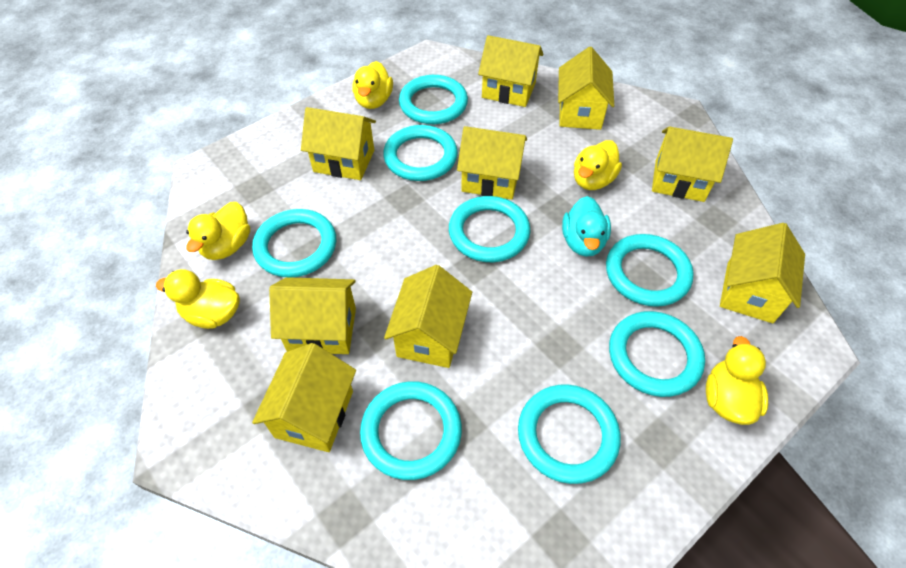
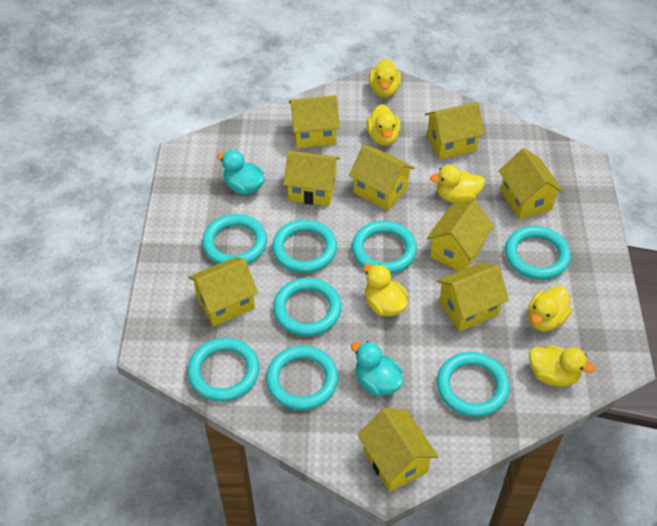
turquoise duck: [562,196,611,257] = 1 -> [217,150,265,195] [351,341,404,396] = 2
yellow duck: [156,269,240,329] [186,202,250,260] [352,61,393,109] [574,140,622,190] [706,336,768,425] = 5 -> [363,264,409,317] [366,104,401,146] [369,58,401,98] [430,165,485,203] [528,286,572,331] [529,345,596,387] = 6

